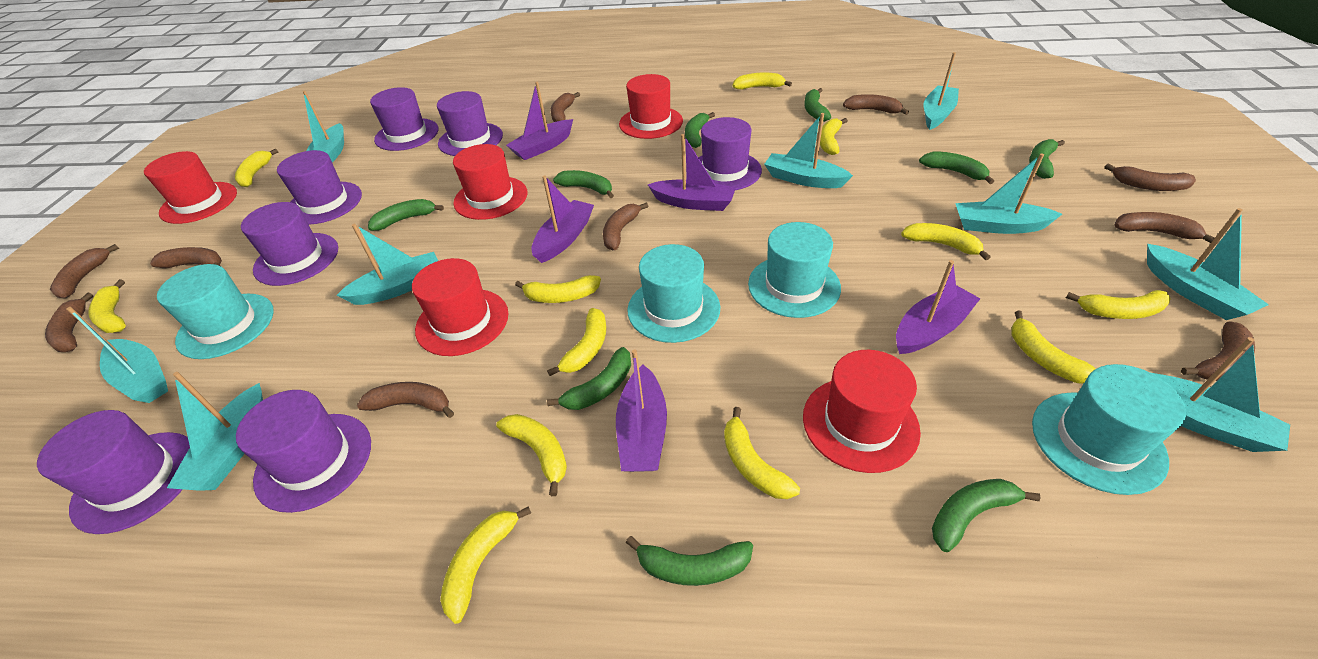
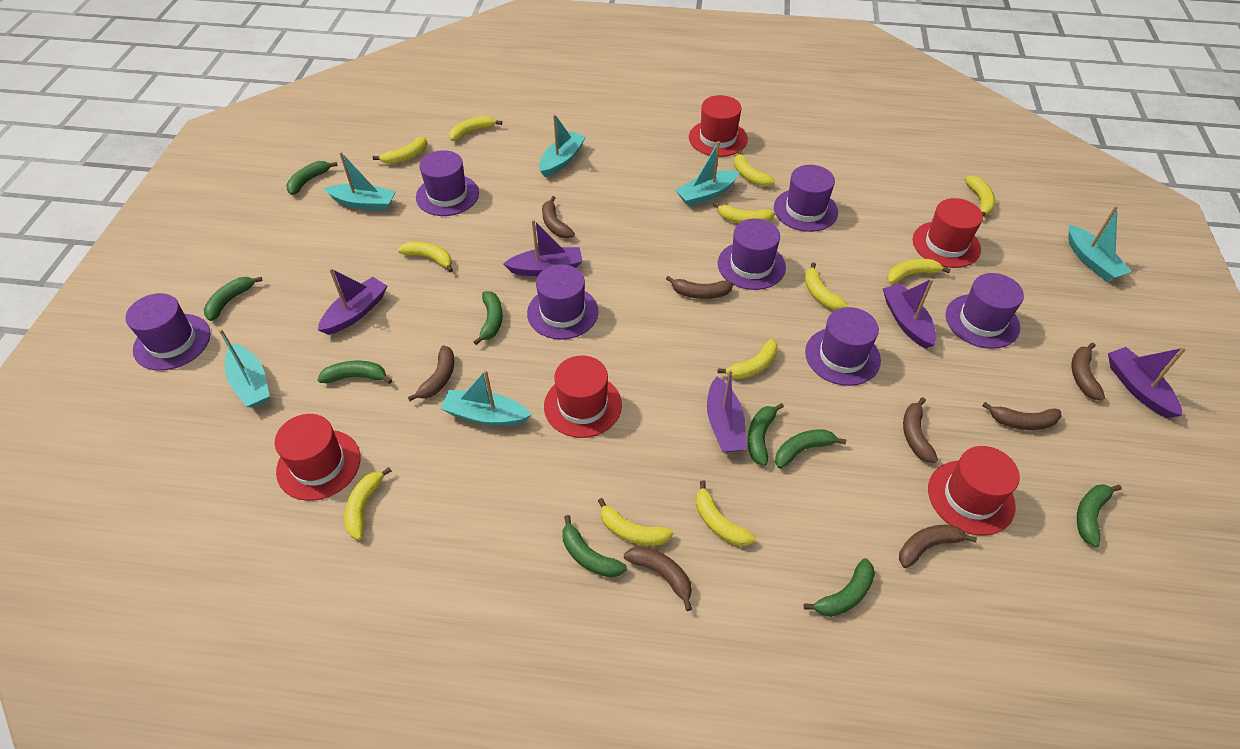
brown banana: [45,293,94,352] [50,244,119,298] [150,247,222,268] [357,382,454,418] [550,92,580,122] [603,203,648,250] [843,94,909,115] [1104,164,1196,191] [1115,212,1215,243] [1181,321,1255,381] = 10 -> [408,345,454,401] [542,196,575,239] [624,546,692,611] [666,276,733,299] [899,525,977,568] [903,397,938,463] [982,402,1062,430] [1072,343,1105,401] = 8
turquoise boat: [66,307,168,403] [167,372,263,491] [303,91,344,163] [336,224,438,305] [764,113,853,188] [923,52,959,130] [955,153,1062,234] [1147,208,1269,320] [1152,337,1290,452] = 9 -> [219,329,270,408] [324,152,396,211] [441,370,531,426] [539,114,586,177] [675,141,740,206] [1068,206,1131,281] = 6
turquoise hat: [157,264,274,359] [627,244,720,343] [748,222,841,318] [1032,364,1186,495] = 4 -> none = 0

